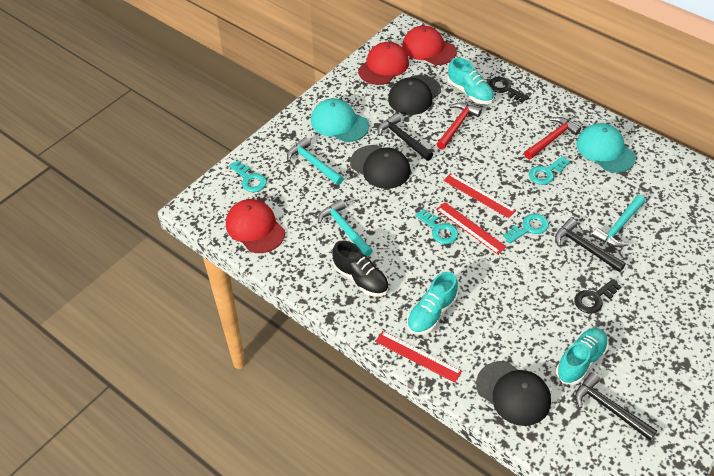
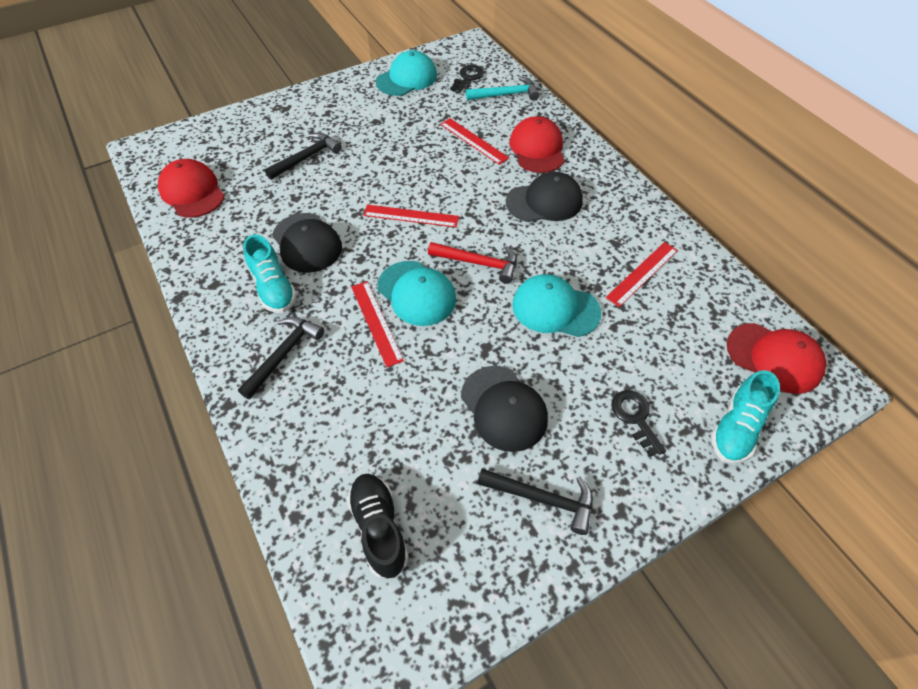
red hammer: [437,102,482,150] [524,117,581,159] = 2 -> [428,242,517,284] = 1
red ruler: [375,331,462,383] [436,202,507,254] [443,173,516,218] = 3 -> [351,281,404,367] [363,205,459,228] [440,118,509,165] [605,242,678,307] = 4
turquoise cap: [311,98,369,142] [576,123,636,173] = 2 -> [376,50,437,96] [377,261,456,326] [512,274,601,337] = 3
turquoise hammer: [287,137,344,185] [318,199,373,257] [592,195,645,247] = 3 -> [466,77,540,101] = 1
turquoise key: [229,160,267,192] [415,209,458,244] [503,214,549,244] [529,156,570,185] = 4 -> none = 0
turquoise shoe: [407,272,458,335] [448,58,494,104] [556,328,608,385] = 3 -> [243,234,297,313] [711,370,780,463] = 2

